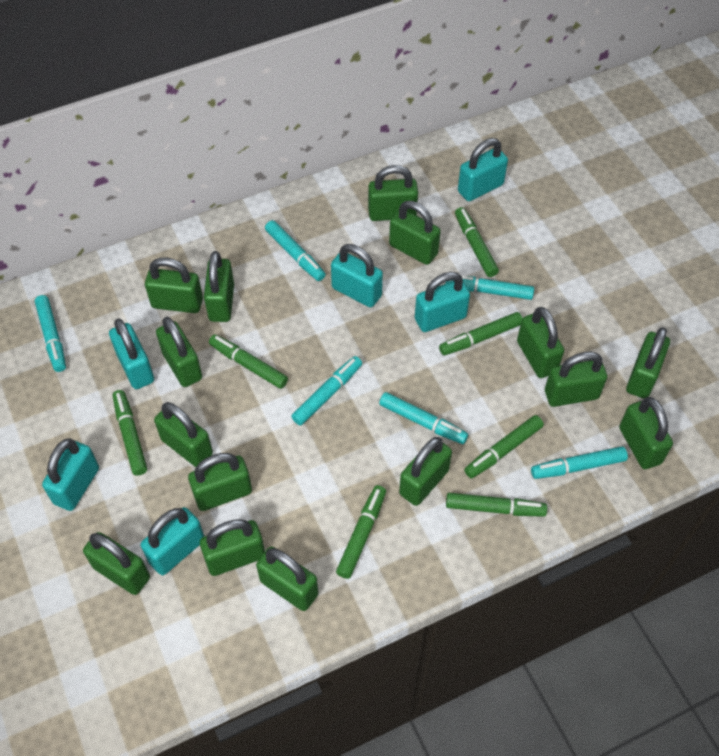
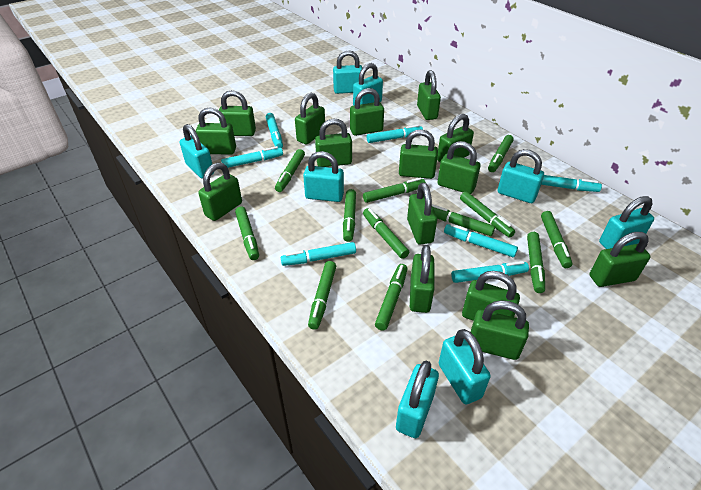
green marker: [113,390,147,476] [209,334,288,389] [336,485,386,579] [439,312,522,355] [446,493,547,517] [455,207,499,277] [464,415,544,478] = 7 -> [235,206,259,260] [275,149,305,192] [308,261,336,330] [343,189,356,242] [363,178,426,203] [363,208,409,259] [375,264,407,331] [432,204,495,236] [460,192,515,238] [488,135,514,172] [527,232,545,293] [541,211,572,268] = 12
turquoise marker: [35,295,66,372] [265,220,326,281] [291,356,362,425] [379,392,468,444] [445,275,534,300] [531,446,628,479] = 6 -> [221,146,283,168] [266,113,283,148] [281,242,356,266] [367,125,423,143] [444,224,518,257] [451,261,529,283] [541,175,602,192] = 7
turquoise padlock: [42,438,99,511] [109,318,154,389] [141,507,204,575] [331,244,383,307] [415,272,470,332] [458,138,508,201] = 6 -> [179,124,214,179] [303,151,344,202] [333,50,362,94] [353,63,383,106] [396,361,439,438] [439,329,491,404] [498,149,544,203] [599,196,654,249] = 8

